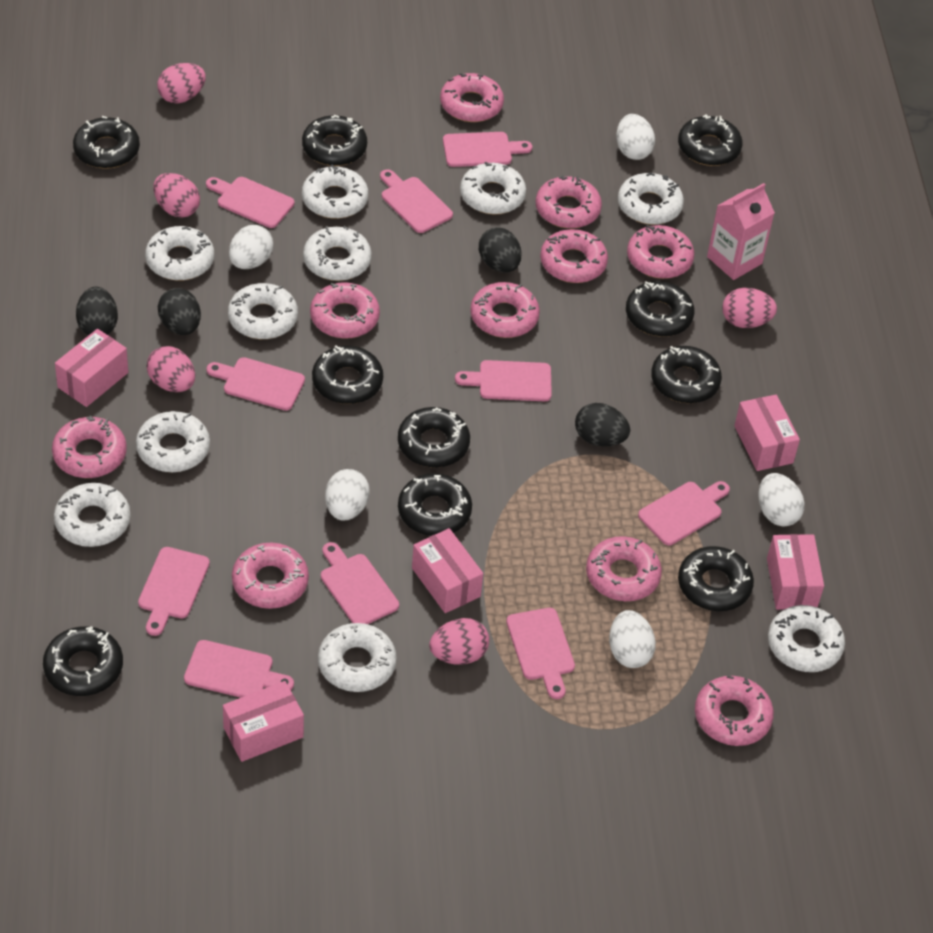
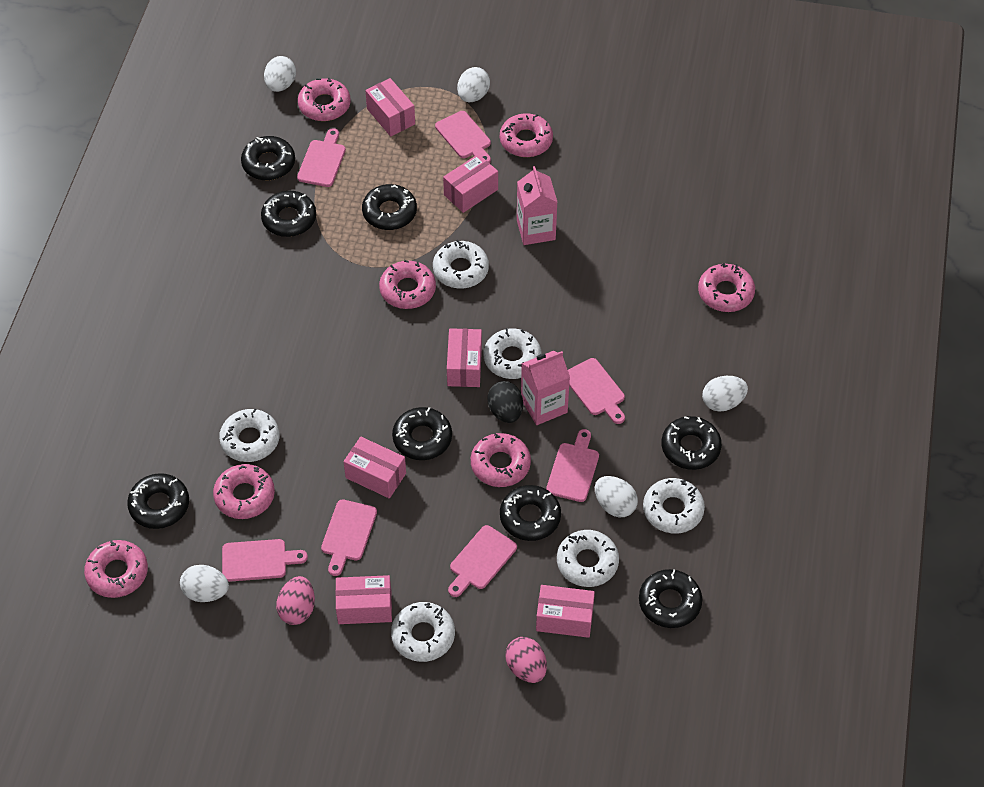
black donut: [43,626,123,696] [73,116,140,169] [302,115,367,166] [312,345,383,404] [398,407,470,467] [398,473,472,536] [626,281,694,337] [651,346,722,403] [678,114,742,166] [678,546,754,611] = 10 -> [127,473,189,529] [241,136,295,180] [261,191,316,237] [362,184,417,230] [392,407,452,460] [500,485,561,541] [639,569,702,628] [661,416,722,470] = 8
black egg: [76,287,118,336] [158,288,201,335] [479,227,521,273] [575,403,630,447] = 4 -> [487,381,523,423] = 1
pink box: [55,329,128,407] [223,681,304,762] [412,528,483,613] [734,395,800,471] [767,534,824,610] = 5 -> [335,575,392,624] [344,437,406,499] [365,78,415,136] [443,154,498,213] [447,328,482,387] [536,585,595,638] = 6
pink carton: [707,183,775,280] = 1 -> [517,166,557,245] [521,351,570,425] = 2
pink cutting board: [138,547,210,636] [184,640,294,698] [206,177,294,228] [207,357,305,411] [321,542,399,624] [380,169,453,233] [443,132,532,167] [455,360,552,401] [506,608,575,699] [638,481,730,546] = 10 -> [222,539,308,582] [297,128,346,187] [321,500,377,576] [435,111,491,163] [448,525,517,597] [546,429,599,502] [568,358,625,424] = 7
pink donut: [52,416,127,478] [232,543,309,609] [310,282,380,339] [440,73,504,122] [470,282,540,338] [536,175,602,228] [540,229,608,283] [586,536,662,601] [627,225,694,279] [695,675,774,746] = 10 -> [84,540,148,598] [213,464,275,519] [298,78,351,121] [379,260,436,309] [471,433,531,487] [500,113,553,157] [698,263,755,312] = 7
pink egg: [146,346,195,392] [154,173,200,218] [157,63,206,103] [429,618,489,665] [722,288,777,328] = 5 -> [276,576,315,625] [505,637,547,683] = 2
white donut: [54,483,130,547] [136,411,210,472] [145,226,214,281] [228,283,298,339] [302,164,368,219] [303,226,372,281] [318,623,397,692] [460,161,526,214] [618,172,684,225] [768,605,845,672] = 10 -> [219,408,280,462] [391,602,455,662] [433,240,489,288] [484,328,541,379] [557,530,619,587] [643,478,705,534] = 6

